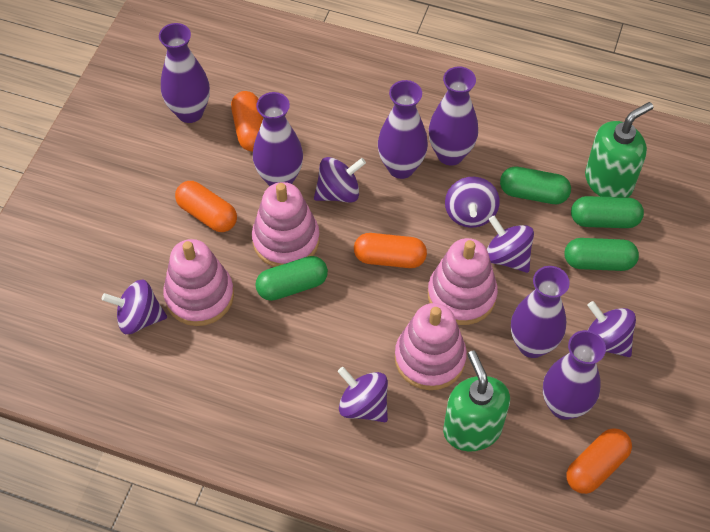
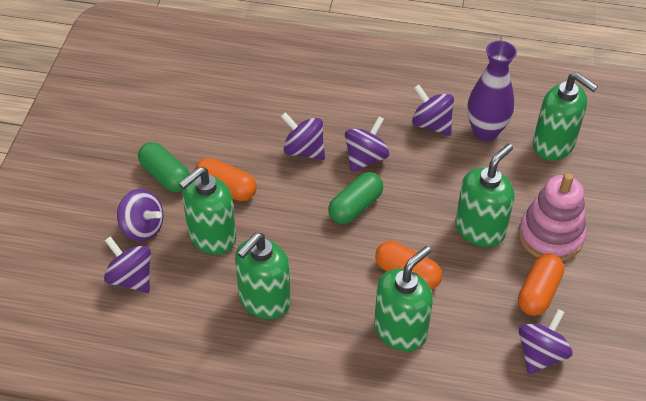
green capsule: [255,256,328,301] [500,167,571,204] [565,238,639,271] [571,196,644,228] = 4 -> [138,142,190,192] [328,172,383,224] = 2
green soap dispenser: [443,351,510,452] [585,102,653,197] = 2 -> [179,167,236,255] [235,233,291,319] [374,246,433,351] [455,143,515,247] [533,72,598,160] = 5
orange capsule: [175,181,237,232] [231,91,263,152] [354,233,427,268] [566,428,632,494] = 4 -> [195,158,257,201] [375,241,442,290] [518,254,564,316] = 3
pink stacking toy: [163,239,234,326] [252,182,320,267] [395,303,467,390] [428,238,498,325] = 4 -> [518,173,586,261] = 1
purple vase: [159,23,210,123] [253,92,303,186] [378,80,428,179] [429,67,478,166] [511,266,570,358] [543,330,606,420] = 6 -> [467,41,517,141] = 1

